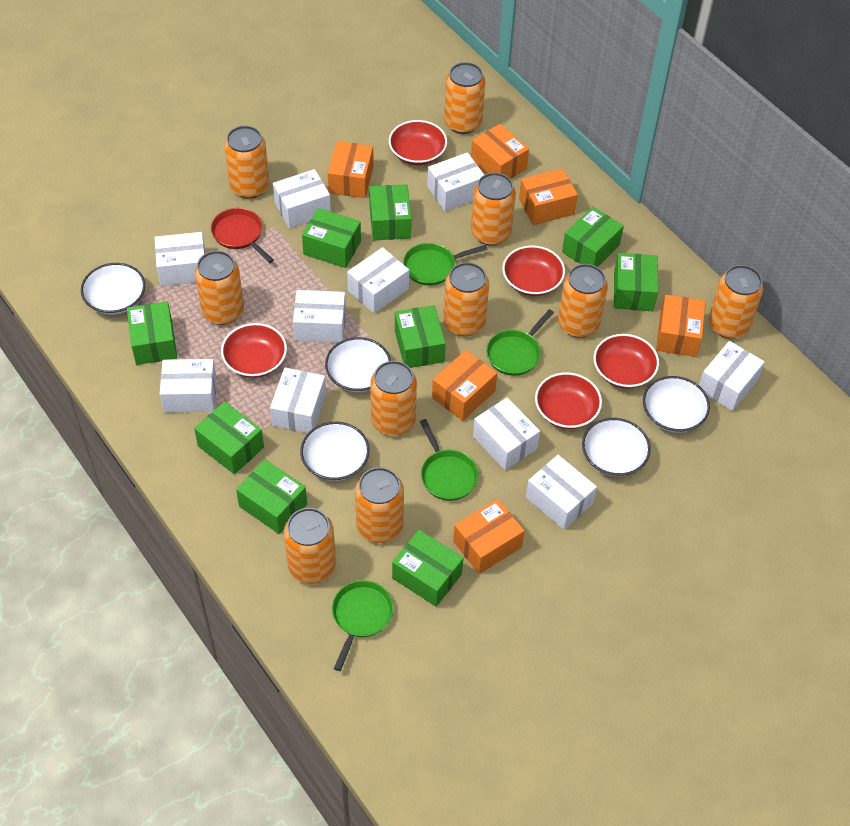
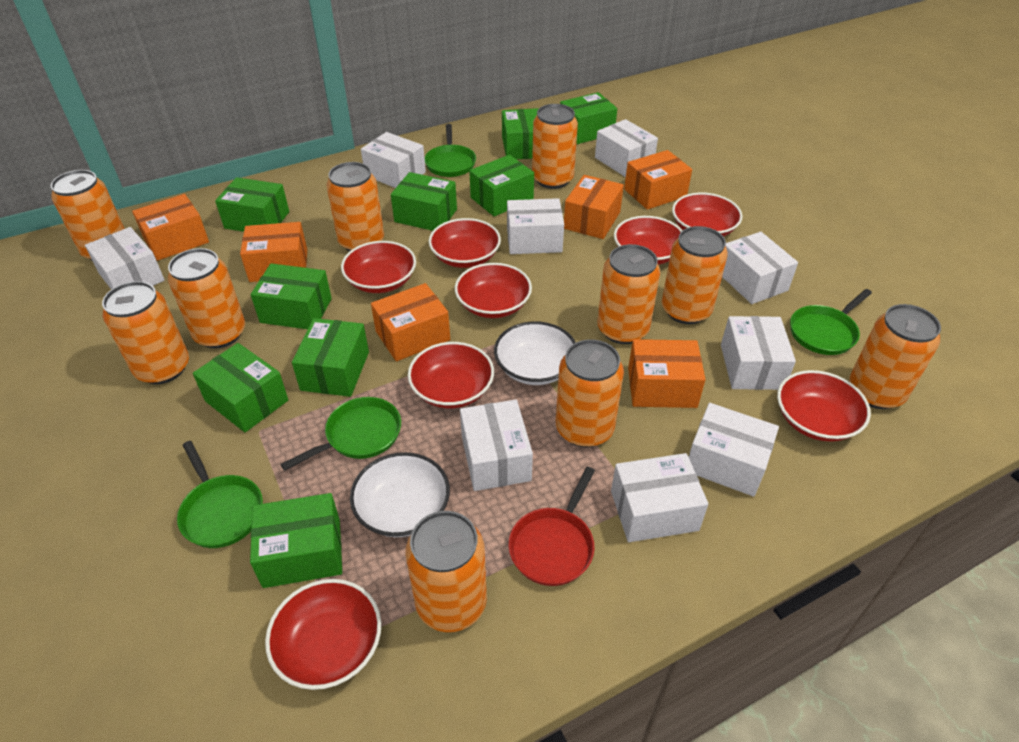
red bowl: [221,323,287,378] [389,120,447,165] [502,245,565,296] [535,372,602,429] [594,334,659,389] = 5 -> [265,579,381,690] [341,241,416,293] [408,342,494,408] [429,218,501,268] [455,263,532,318] [614,216,683,265] [672,192,743,236] [777,370,871,442] = 8
white bowl: [81,263,145,315] [300,422,370,481] [325,337,391,392] [582,418,651,477] [643,376,710,433] = 5 -> [350,452,450,537] [494,321,576,385] = 2
white box: [154,232,206,286] [160,359,217,413] [270,367,326,433] [273,169,331,228] [293,290,346,343] [347,247,409,314] [427,152,484,211] [473,397,540,470] [526,455,597,530] [699,341,765,411] = 10 -> [85,227,165,289] [361,132,426,188] [460,400,533,491] [507,198,564,254] [595,119,658,177] [611,453,708,542] [689,403,779,497] [721,316,796,390] [722,232,798,304] = 9

